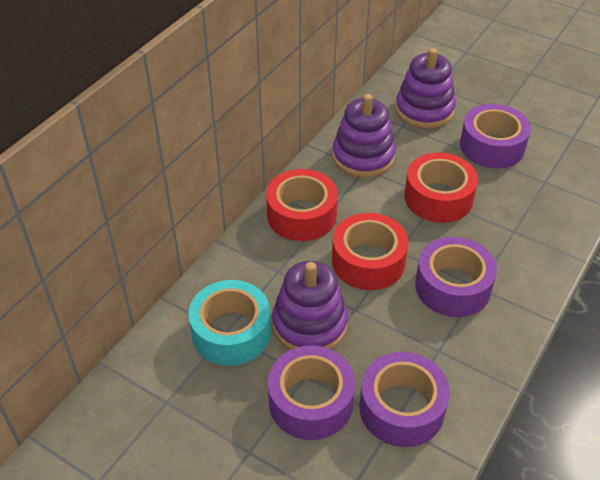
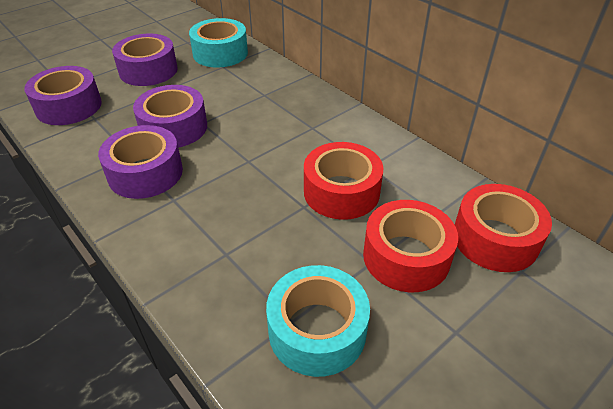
purple stacking toy: [272,261,348,350] [332,94,396,178] [395,48,456,129] = 3 -> none = 0
turquoise tape: [188,280,271,366] = 1 -> [189,18,248,68] [266,265,370,377] = 2

